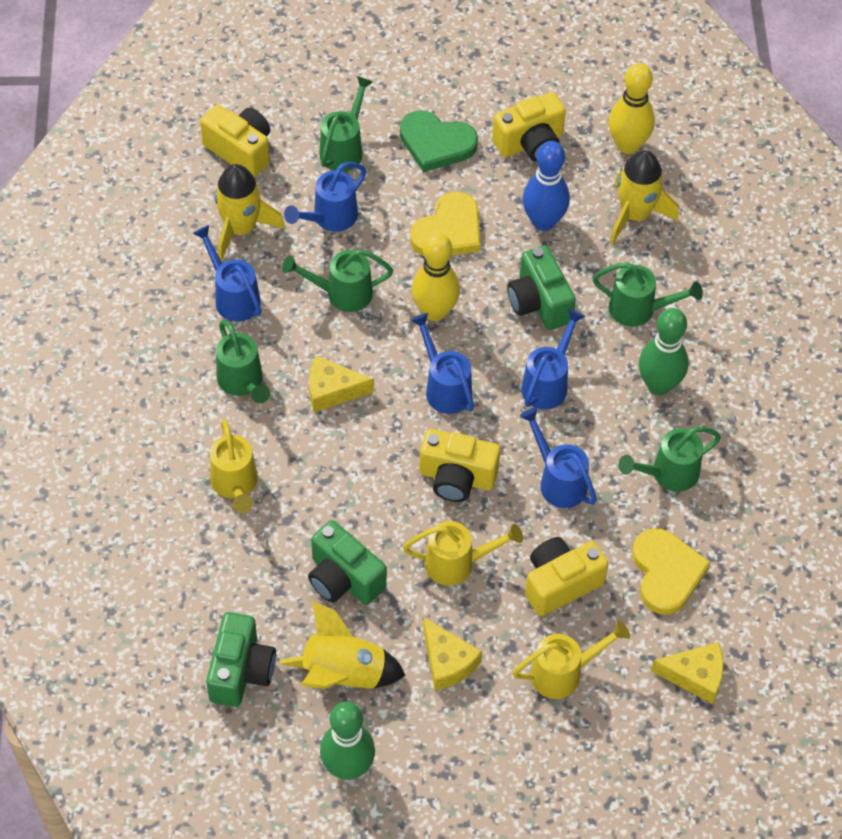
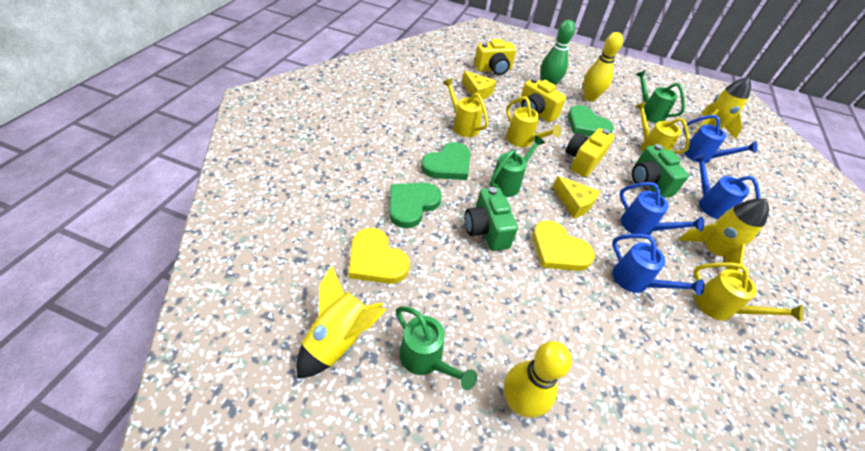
blue bowling pin: [523,141,570,231] = 1 -> none = 0
blue watering can: [193,225,261,322] [284,162,366,232] [411,313,474,414] [520,408,597,508] [521,309,585,409] = 5 -> [612,234,705,296] [619,182,704,235] [683,115,758,163] [693,154,760,219] = 4
green bowling pin: [320,702,375,780] [639,308,689,395] = 2 -> [541,20,575,85] = 1
green camera: [206,612,276,707] [308,520,387,605] [507,245,576,330] = 3 -> [465,187,518,251] [632,144,689,198] = 2
green heart: [400,110,478,172] = 1 -> [389,183,442,228] [421,142,470,180] [568,105,614,136] = 3
green watering can: [216,320,270,403] [282,249,393,312] [319,76,373,172] [593,262,703,327] [618,426,721,492] = 5 -> [396,306,477,390] [490,135,545,197] [635,70,685,123] = 3
yellow camera: [200,105,270,177] [420,429,501,502] [492,92,566,162] [525,537,608,616] = 4 -> [474,39,516,75] [519,78,566,122] [566,128,614,177] = 3
yellow cheese: [309,356,374,412] [423,618,482,691] [651,642,724,704] = 3 -> [462,71,496,100] [553,176,600,218] = 2
yellow watering can: [210,419,258,513] [403,521,523,586] [512,621,630,699] = 3 -> [443,78,488,137] [506,96,561,147] [635,102,690,154] [694,263,804,322] = 4

